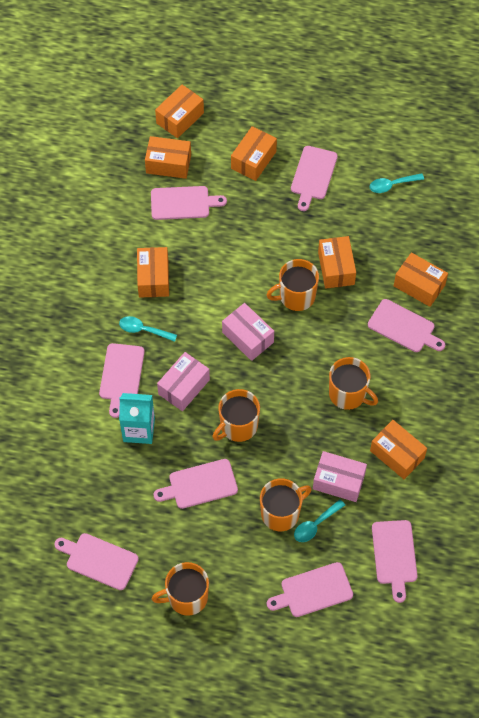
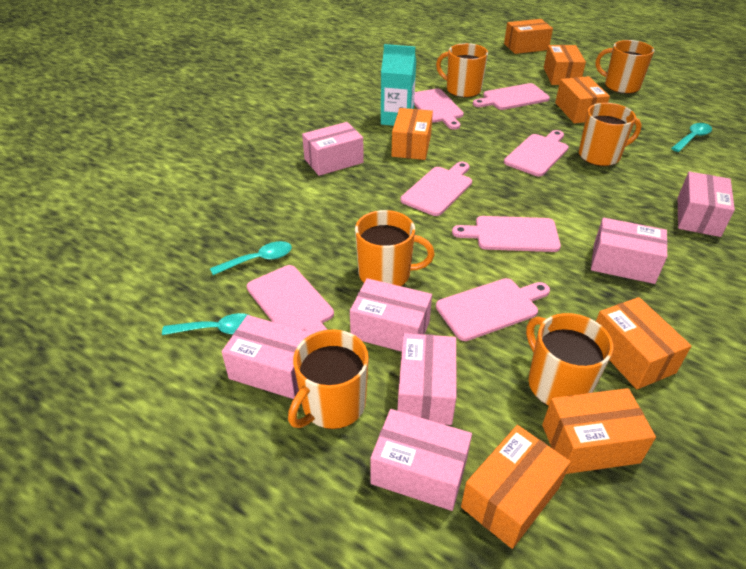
orange mug: [152,562,209,616] [212,389,260,442] [260,478,312,531] [267,259,319,311] [329,357,378,410] = 5 -> [288,329,369,429] [355,210,434,286] [436,43,488,98] [526,313,613,406] [579,103,642,167] [595,40,655,94] = 6
pink box: [157,352,210,411] [222,303,274,361] [313,451,367,502] = 3 -> [222,315,313,399] [302,122,364,176] [350,278,432,352] [370,409,472,511] [397,333,456,425] [591,218,668,284] [678,171,735,237] = 7
pink cutting board: [55,533,139,590] [99,343,145,418] [151,186,227,220] [154,459,238,509] [267,562,353,617] [291,146,338,211] [368,299,445,352] [372,520,418,603] = 8 -> [247,265,334,334] [401,162,472,216] [414,89,464,130] [436,278,550,341] [452,216,561,252] [473,83,550,110] [504,130,569,176] = 7

